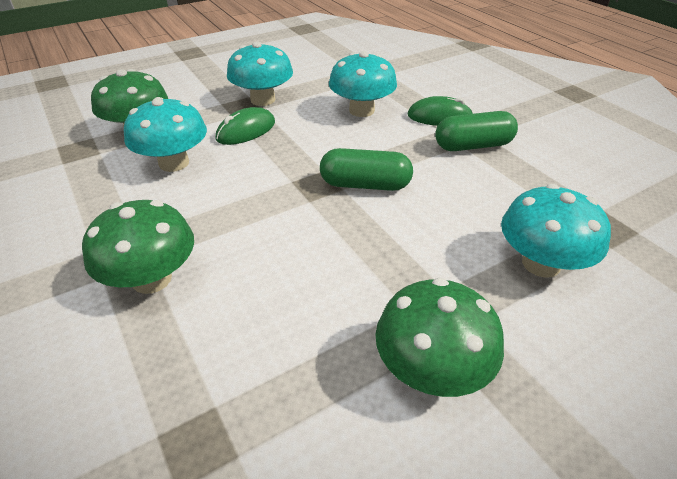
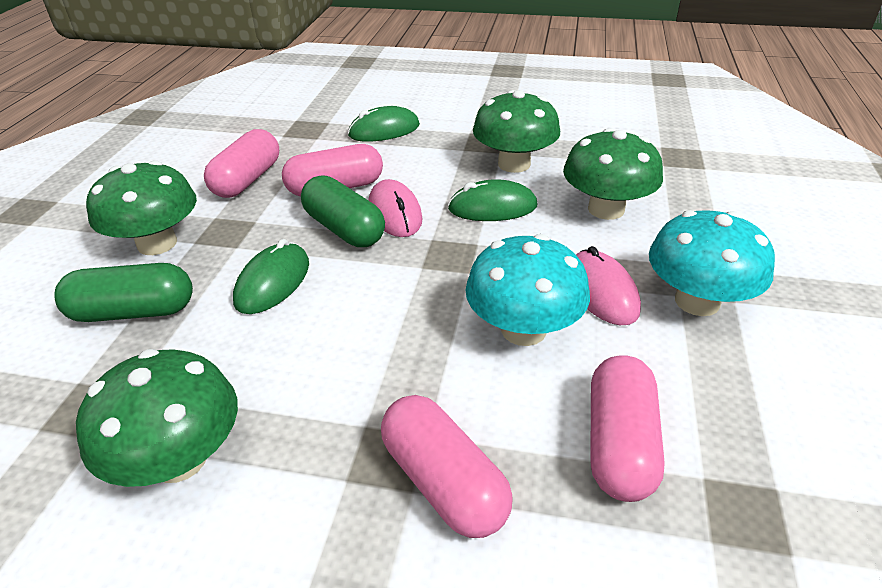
green mouse: [216,107,275,145] [407,96,473,126] = 2 -> [233,239,309,314] [348,106,420,142] [448,179,537,221] = 3
green mushroom: [82,200,194,294] [91,69,168,126] [375,278,504,397] = 3 -> [76,349,238,487] [86,160,197,255] [473,90,560,173] [563,128,663,220] = 4
pink capsule: none = 0 -> [204,129,279,198] [282,144,383,197] [381,395,513,538] [590,355,665,502] = 4
pink mouse: none = 0 -> [368,179,423,237] [576,246,641,325] = 2
turquoise mushroom: [124,97,207,172] [227,42,293,106] [329,51,397,117] [501,184,611,278] = 4 -> [465,234,590,346] [649,210,775,316] = 2

